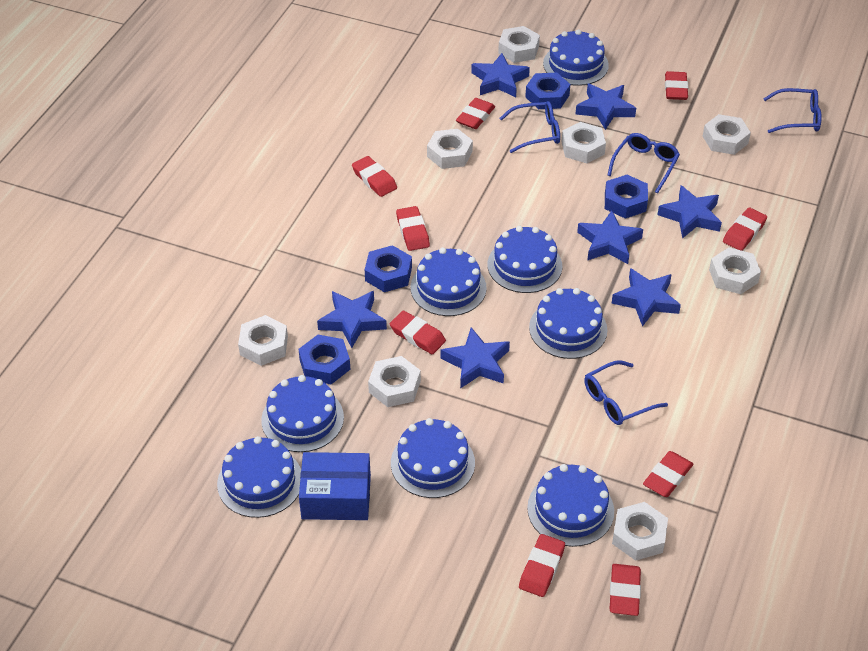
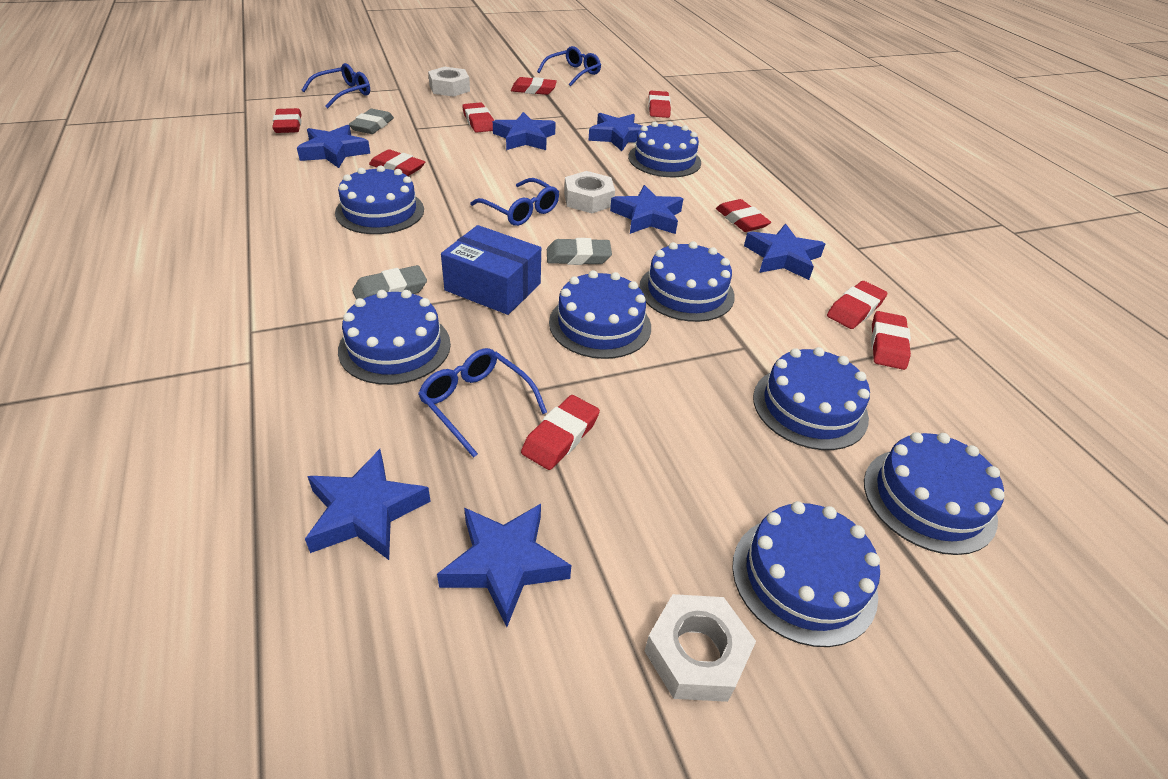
blue nut: [298,335,350,384] [365,245,412,292] [525,73,570,109] [605,175,648,219] = 4 -> none = 0
grey eraser: none = 0 -> [349,109,394,134] [352,265,427,300] [547,238,612,265] = 3
white nut: [238,315,288,366] [368,356,421,407] [427,129,473,169] [498,26,540,63] [561,122,606,163] [612,502,668,561] [703,114,751,155] [709,247,761,294] = 8 -> [428,67,470,97] [564,171,615,213] [645,594,756,702] = 3

